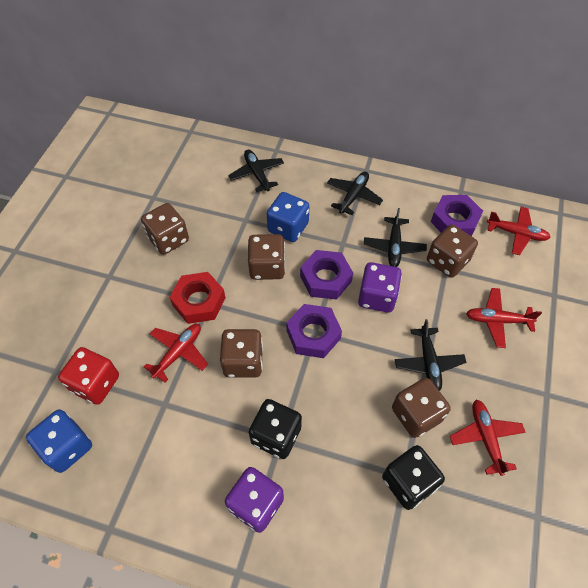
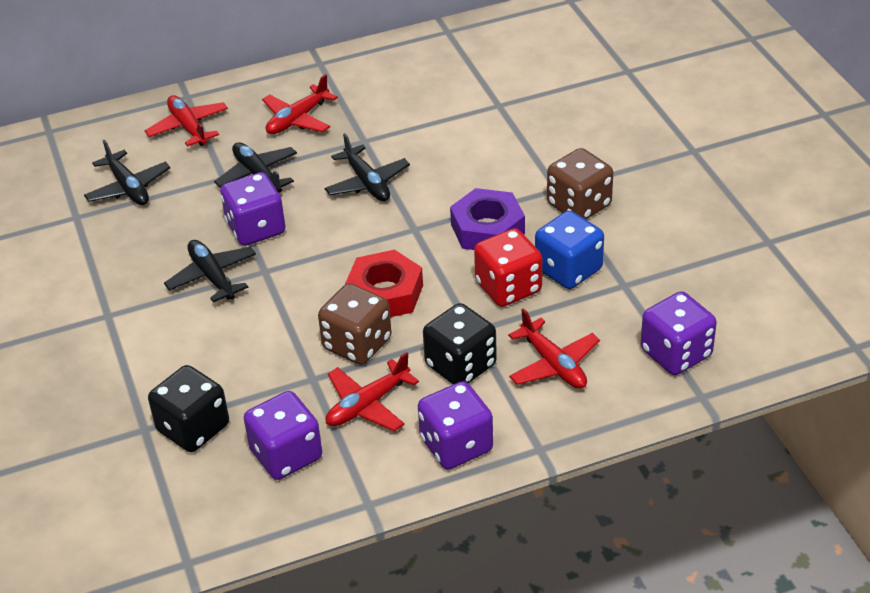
blue dice: [26,409,92,473] [267,192,309,242] = 2 -> [535,211,604,289] = 1
brown dice: [141,203,189,255] [220,329,263,378] [248,234,285,280] [392,378,451,438] [427,224,478,278] = 5 -> [318,283,392,365] [547,148,613,219] = 2
purple dice: [225,467,284,533] [358,262,402,313] = 2 -> [220,172,285,246] [244,391,322,480] [418,381,493,469] [641,291,717,375] = 4
purple nut: [286,304,342,358] [300,250,353,300] [431,195,483,236] = 3 -> [450,188,525,250] = 1

